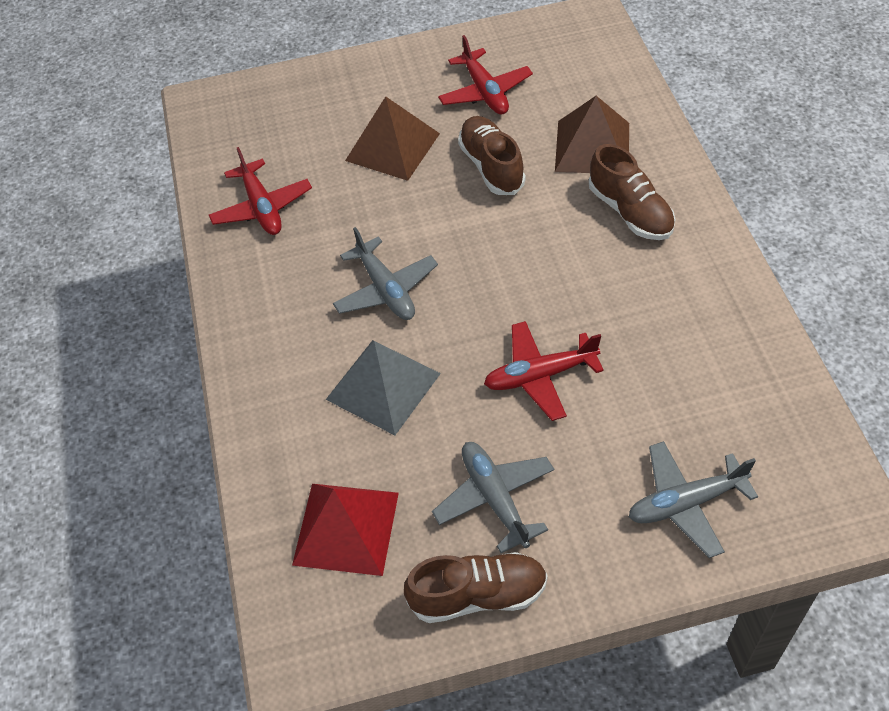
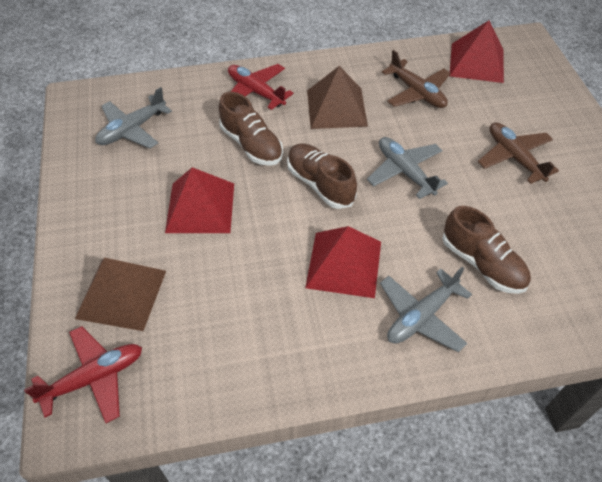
brown plane: none = 0 -> [382,50,451,108] [478,122,559,184] = 2
grey pyramid: [326,340,441,435] = 1 -> none = 0
red plane: [209,147,312,235] [438,35,533,115] [484,321,604,421] = 3 -> [24,326,142,423] [228,64,294,110] = 2
red pyramid: [292,484,399,576] = 1 -> [165,167,234,233] [305,226,381,298] [449,20,504,83] = 3

